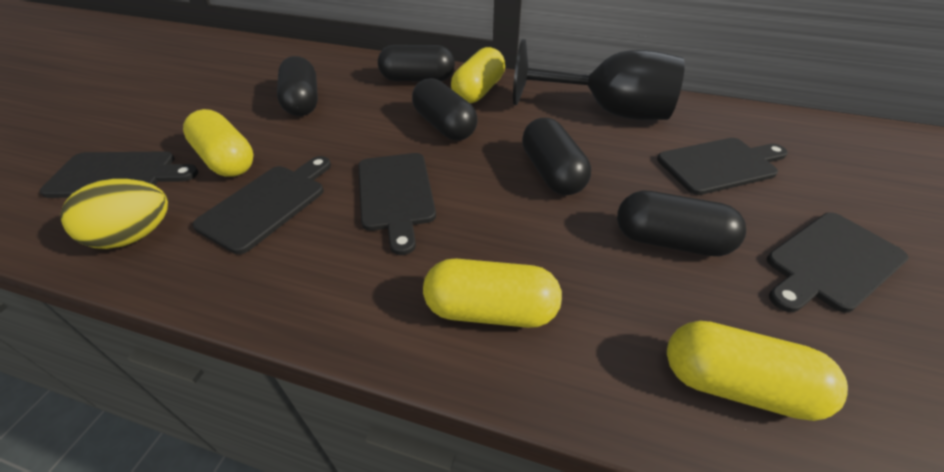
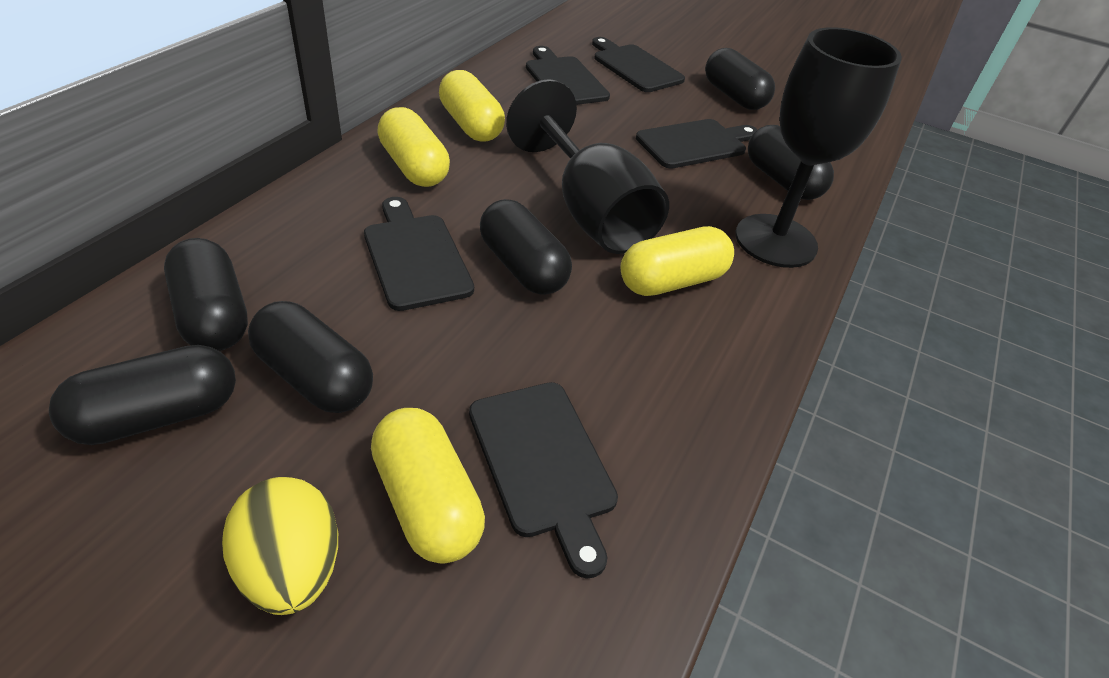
black capsule: [277,56,318,116] [378,45,455,81] [412,78,478,140] [522,118,591,195] [617,191,746,256] = 5 -> [49,345,236,445] [164,238,248,351] [248,301,373,413] [480,199,572,295] [705,48,775,110] [748,125,834,200] = 6
black goblet: [513,39,685,120] = 1 -> [506,79,669,254] [736,27,902,268] = 2

